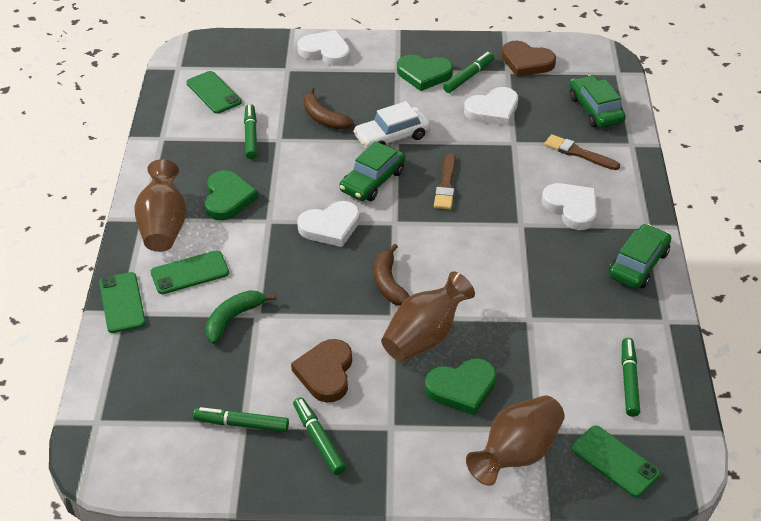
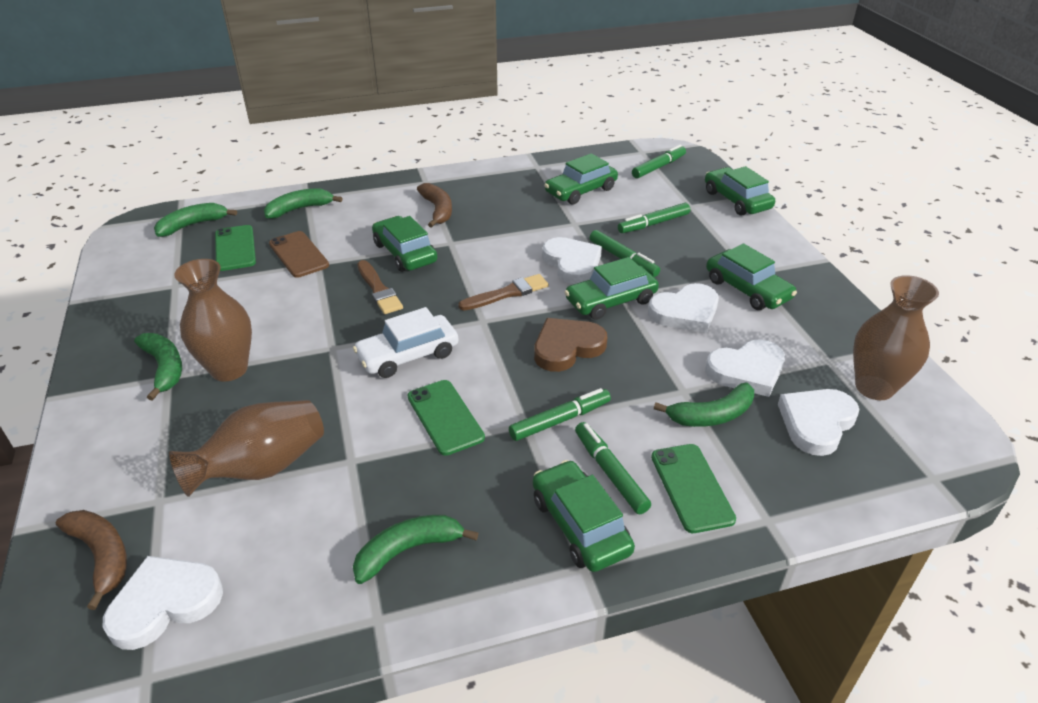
brown heart: [291,339,352,402] [502,41,556,77] = 2 -> [534,318,608,372] = 1
brown phone: none = 0 -> [269,231,329,278] = 1
green banana: [205,290,275,344] = 1 -> [134,333,182,401] [154,203,237,237] [264,188,342,219] [353,515,478,584] [654,383,754,427] = 5
green car: [339,141,406,201] [569,75,626,128] [609,224,671,289] = 3 -> [372,216,437,272] [533,460,635,572] [544,153,618,205] [565,257,659,320] [705,166,775,216] [706,244,797,310] = 6
green heart: [205,170,258,221] [397,55,453,91] [425,358,497,415] = 3 -> none = 0
green phone: [99,272,146,333] [151,250,229,294] [186,71,242,114] [572,425,660,497] = 4 -> [215,225,256,271] [407,380,485,456] [651,444,736,533] = 3
white heart: [297,201,360,247] [298,30,350,66] [464,87,518,126] [542,183,597,230] = 4 -> [103,556,223,650] [542,237,602,284] [648,283,719,333] [705,339,785,397] [778,389,860,456] = 5

